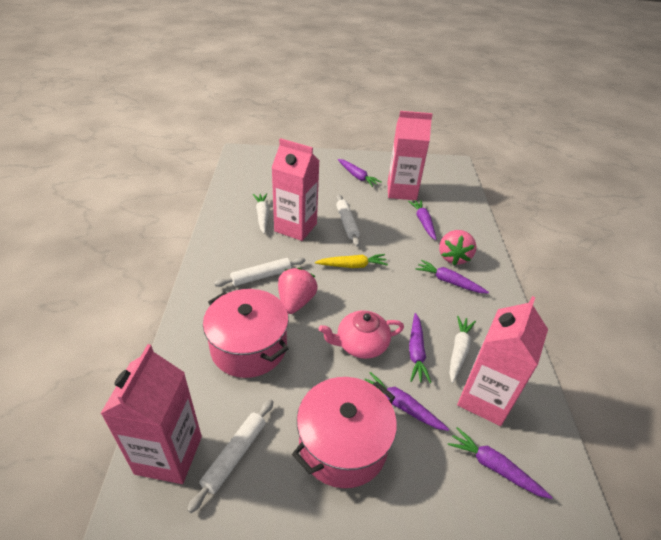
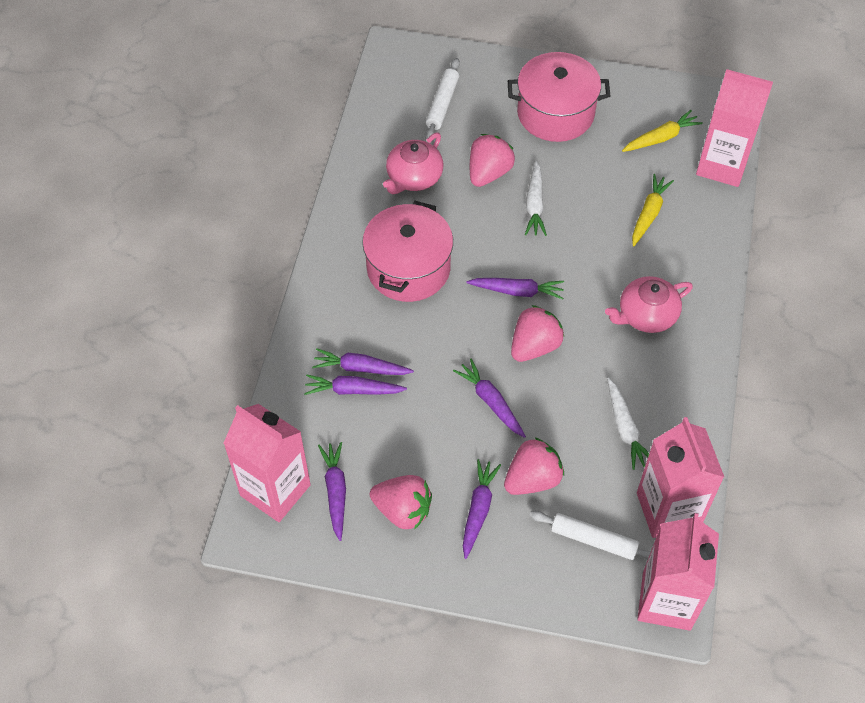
pink strawberry: [278,268,318,314] [439,230,476,265] = 2 -> [370,475,432,530] [470,134,515,187] [504,437,564,495] [511,305,564,362] = 4
pink teapot: [319,310,404,359] = 1 -> [383,133,444,194] [605,276,693,333] = 2
white rolling pin: [187,399,273,513] [214,257,305,287] [336,194,360,247] = 3 -> [425,58,460,141] [529,511,651,560] = 2
yellow carrot: [315,254,388,268] = 1 -> [622,110,703,152] [632,174,674,247] = 2

